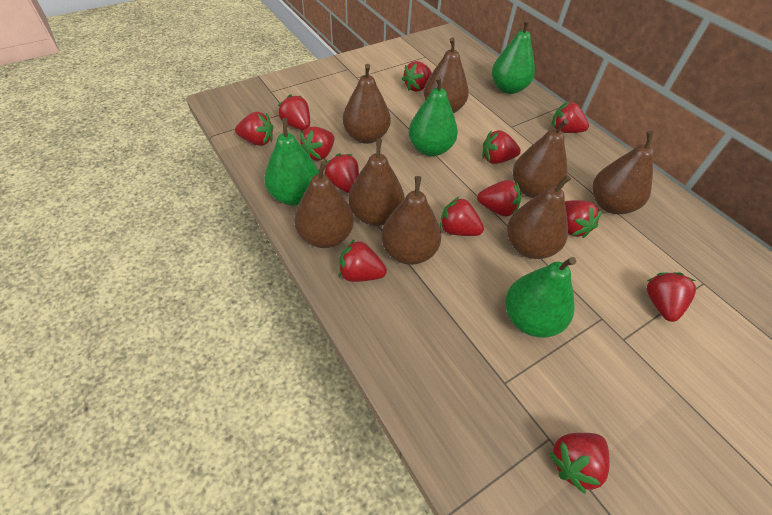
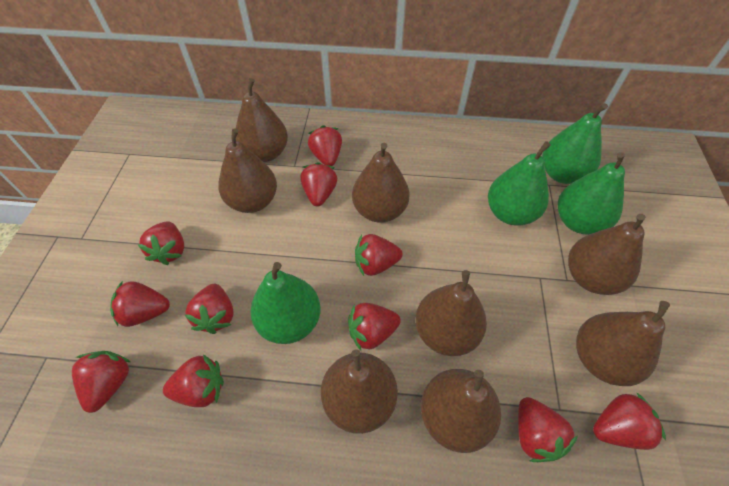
red strawberry: [235,112,274,146] [278,94,310,130] [300,127,335,160] [324,153,359,193] [339,239,387,282] [402,61,432,92] [440,196,484,236] [477,180,521,216] [482,130,521,164] [549,433,610,494] [551,101,589,133] [565,200,602,238] [647,272,696,322] = 13 -> [72,351,131,413] [110,281,170,327] [138,221,184,265] [163,354,224,407] [185,284,234,334] [300,162,337,207] [308,125,342,166] [348,303,401,350] [355,234,403,276] [518,397,578,462] [593,392,666,450] = 11

